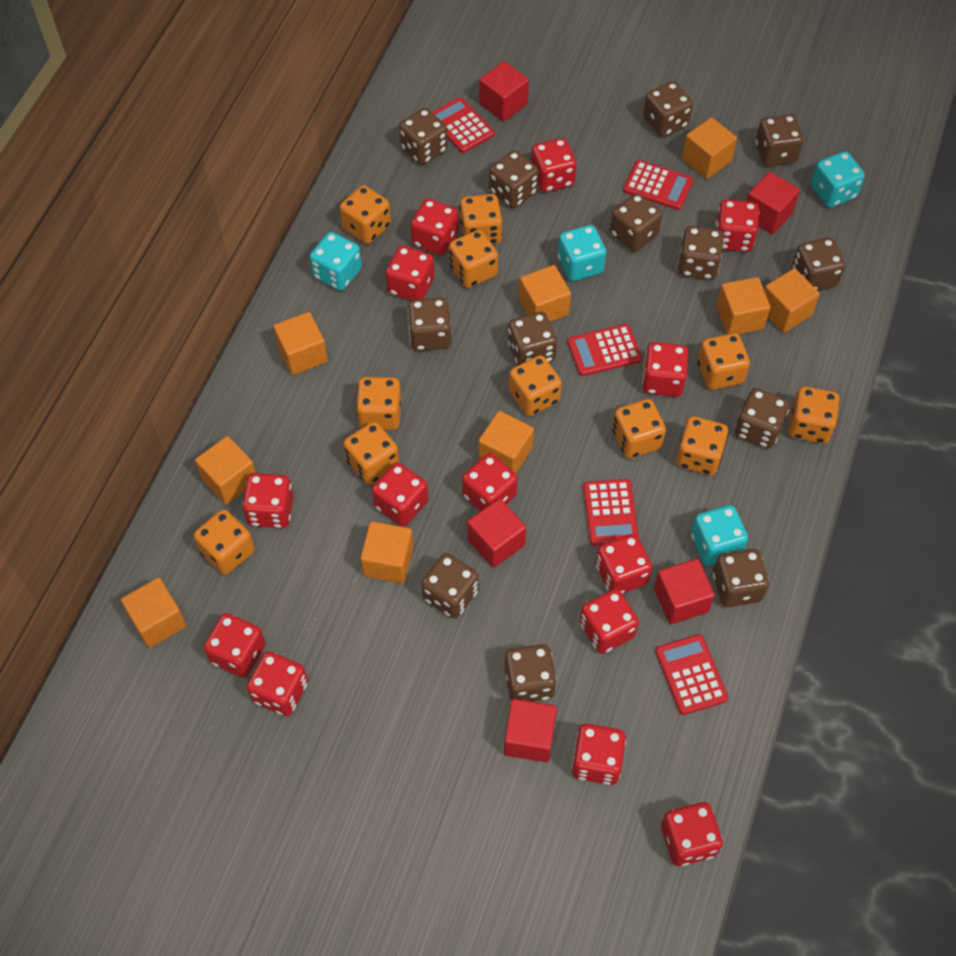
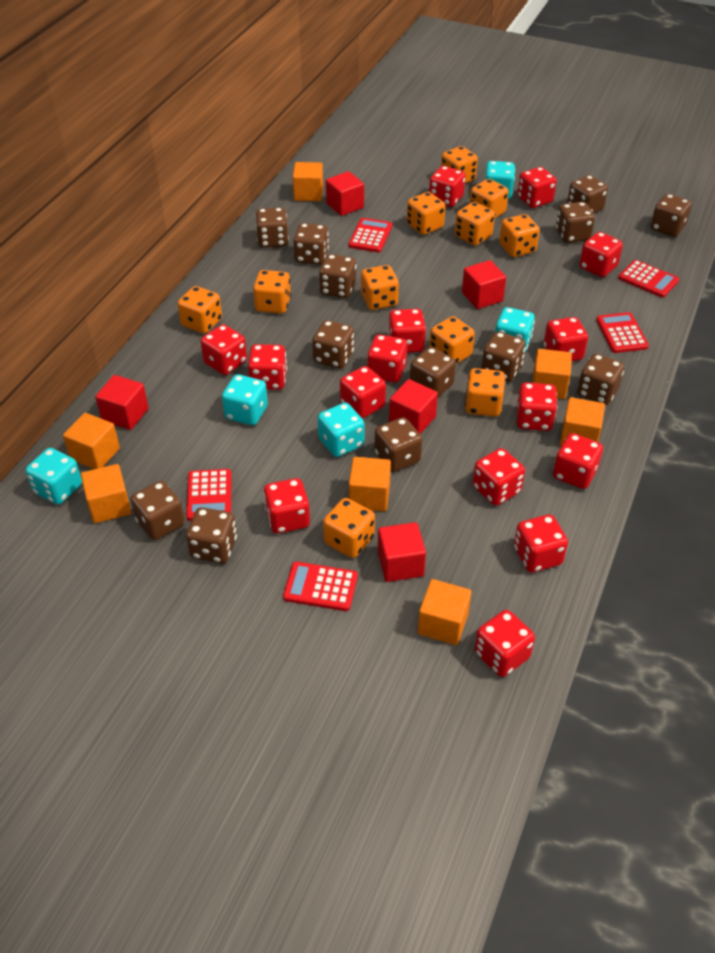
orange cube: [121,578,187,648] [195,436,256,504] [273,312,328,375] [360,521,413,583] [478,411,534,474] [519,265,571,322] [682,117,737,179] [716,277,770,334] [764,268,820,333] = 9 -> [63,413,120,469] [81,464,131,523] [293,162,323,201] [349,457,391,511] [418,579,471,645] [532,349,572,399] [560,397,605,446] = 7
red dice: [204,613,266,678] [242,473,294,528] [247,651,308,716] [372,462,428,526] [386,246,434,301] [411,199,459,256] [462,453,518,511] [531,138,577,192] [571,724,626,785] [580,589,639,654] [596,534,652,594] [642,342,689,397] [661,802,723,866] [715,199,759,252] = 14 -> [201,324,247,375] [248,344,287,390] [264,478,310,534] [340,366,386,419] [367,335,407,383] [388,309,426,353] [429,166,466,207] [473,448,525,506] [474,610,535,677] [514,514,568,573] [517,167,557,208] [517,382,557,431] [544,317,588,362] [553,433,603,489] [579,232,623,277] = 15
turquoise dice: [310,232,362,291] [558,225,606,281] [691,505,748,566] [811,151,865,208] = 4 -> [25,448,82,505] [222,374,268,425] [318,403,365,457] [485,161,515,199] [495,307,535,352] = 5

